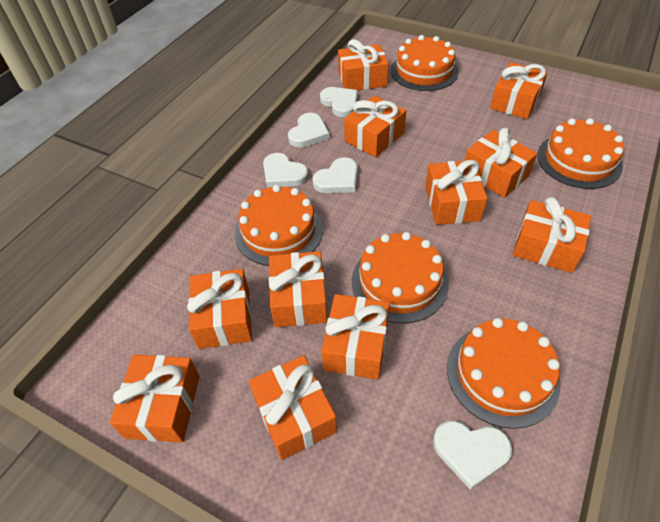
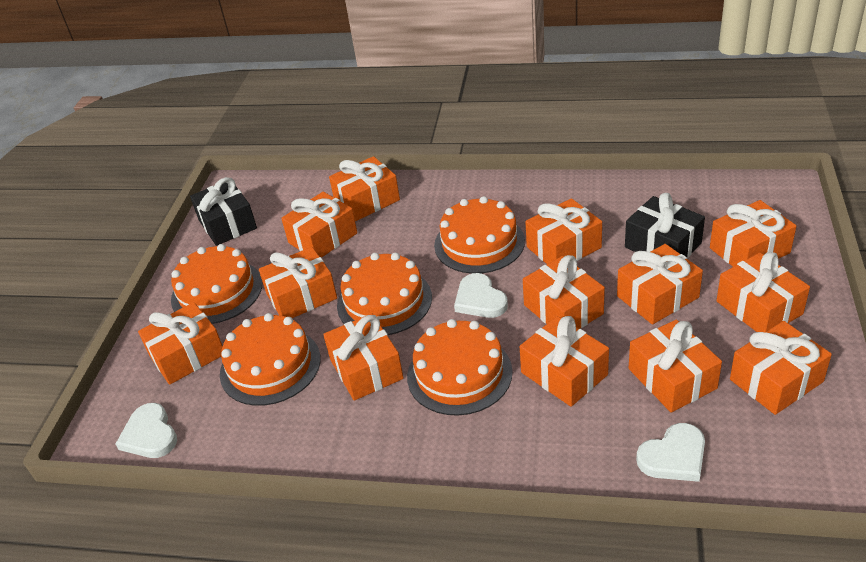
black gift: none = 0 -> [190,177,257,246] [625,193,705,258] = 2
orange gift: [110,355,200,443] [187,269,252,349] [249,355,337,460] [269,251,327,327] [321,294,390,380] [338,39,389,90] [344,95,406,157] [425,160,488,225] [465,128,537,198] [490,62,548,119] [513,197,591,273] = 11 -> [138,302,223,385] [259,247,337,318] [281,192,357,258] [323,314,403,401] [329,156,400,221] [520,316,609,407] [523,255,605,329] [525,198,602,264] [617,244,703,324] [629,320,722,412] [710,200,796,267] [716,252,810,332] [730,321,832,415] = 13
white heart: [263,153,308,188] [288,113,330,148] [312,157,358,193] [320,87,358,117] [433,420,512,490] = 5 -> [116,403,177,458] [454,273,508,318] [636,423,705,482] = 3

